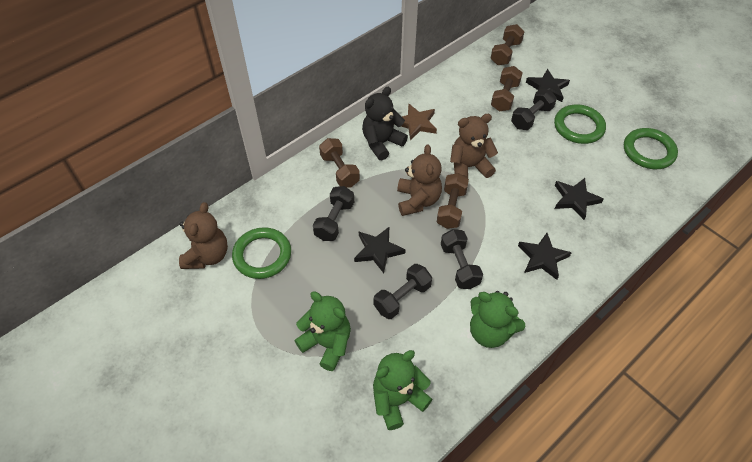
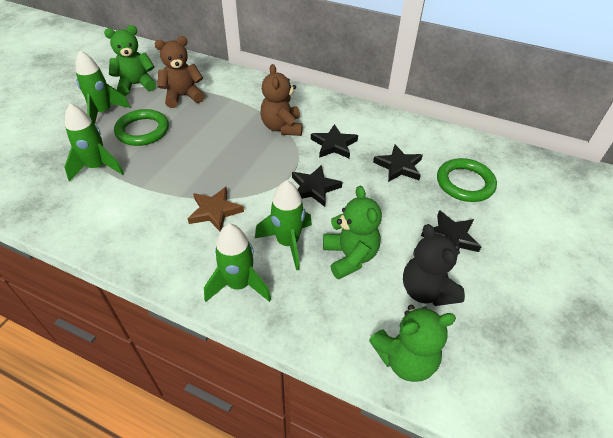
black dumbbell: [313,186,354,241] [373,264,432,319] [441,229,483,289] [511,89,557,130] = 4 -> none = 0
brown dumbbell: [319,138,360,187] [437,173,469,229] [491,24,525,65] [491,66,522,112] = 4 -> none = 0
brown teddy bear: [179,202,228,269] [397,145,442,216] [450,114,498,178] = 3 -> [155,36,204,108] [260,64,303,136] = 2
green ring: [232,227,291,279] [554,105,606,144] [624,128,678,169] = 3 -> [114,109,169,146] [437,158,497,202] = 2
green rocket: none = 0 -> [64,103,124,182] [76,50,131,125] [204,224,271,302] [255,180,312,270] = 4

